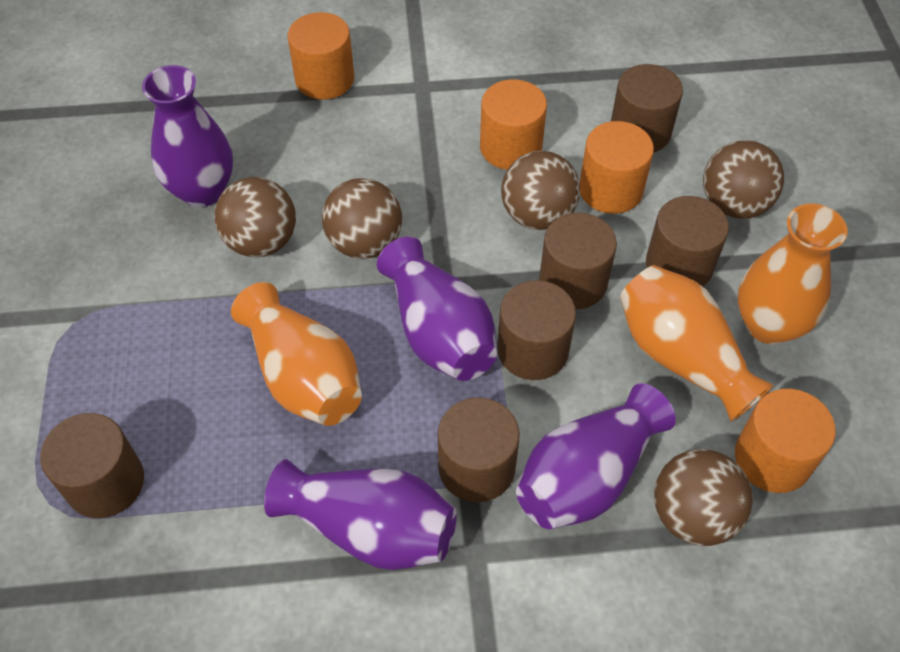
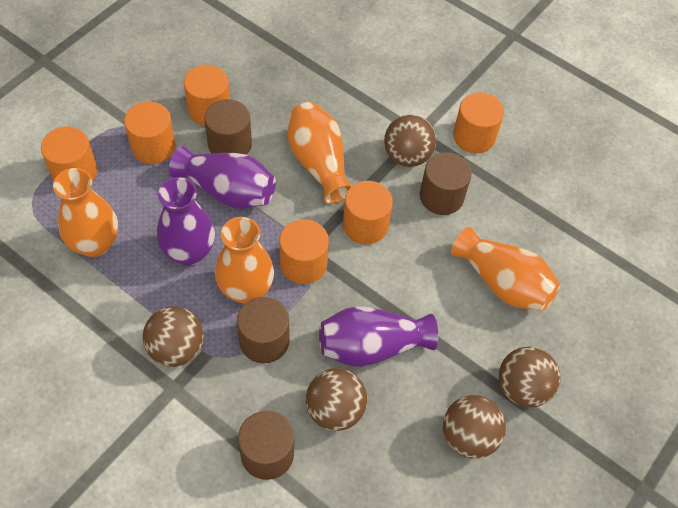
brown cylinder: [40,413,144,518] [438,397,520,502] [497,280,576,380] [539,213,617,309] [611,64,683,153] [646,196,729,287] = 6 -> [204,99,252,155] [237,297,289,363] [238,411,294,480] [420,152,472,215] = 4
orange cylinder: [288,12,354,100] [480,80,547,170] [580,121,654,214] [735,389,836,493] = 4 -> [41,127,97,181] [124,102,176,164] [184,65,230,126] [280,219,329,284] [343,181,393,244] [453,92,504,153] = 6
orange vase: [231,282,362,426] [620,265,774,422] [738,203,848,344] = 3 -> [53,168,118,257] [215,217,274,304] [288,102,353,204] [451,226,560,311] = 4
purple vase: [142,65,233,207] [264,459,457,570] [377,236,497,381] [516,383,676,529] = 4 -> [157,177,215,266] [169,146,276,209] [319,306,438,367] = 3

